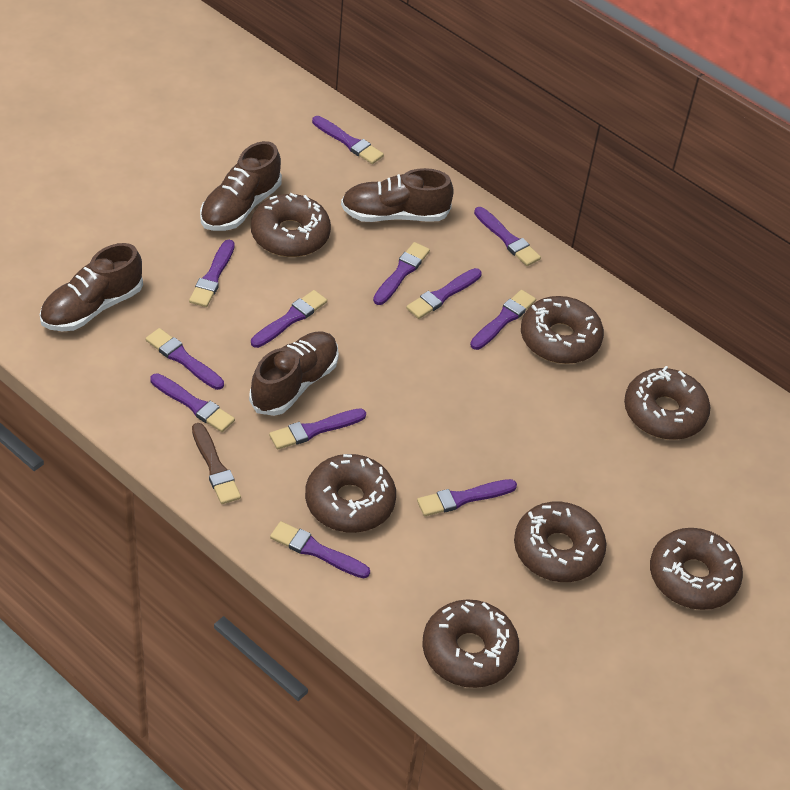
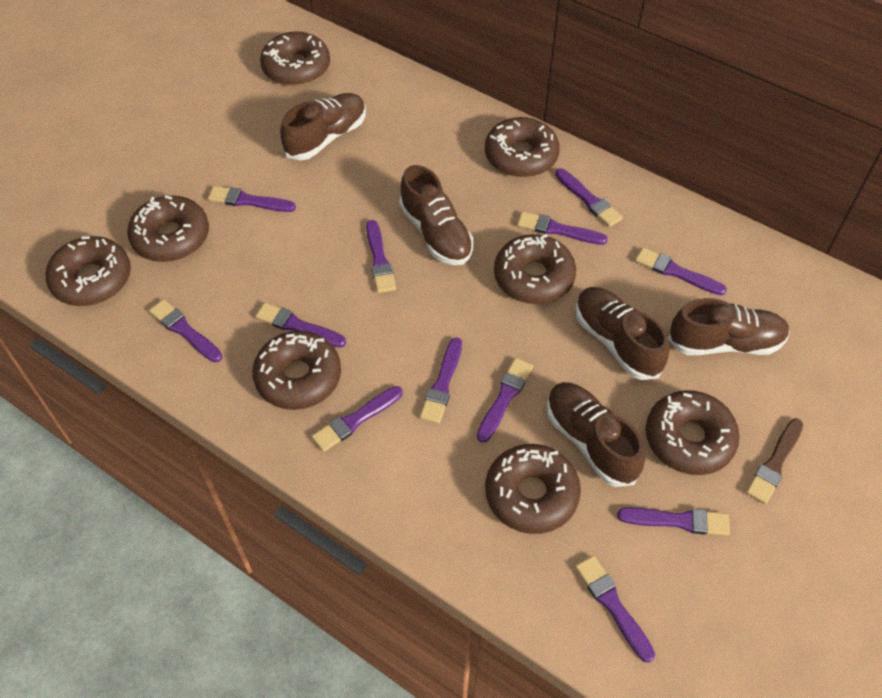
brown donut: [251,193,331,257] [305,454,396,533] [422,599,519,688] [514,502,606,582] [521,296,604,364] [624,366,711,440] [650,528,743,610] = 7 -> [45,236,131,306] [127,195,209,262] [252,331,341,410] [260,32,330,86] [485,117,560,177] [485,444,581,534] [494,234,576,304] [646,390,740,475] = 8
brown shoe: [40,243,143,331] [200,141,282,231] [249,332,339,416] [341,168,454,222] = 4 -> [280,93,366,160] [399,165,473,265] [546,382,645,487] [575,287,669,380] [668,298,790,355] = 5

